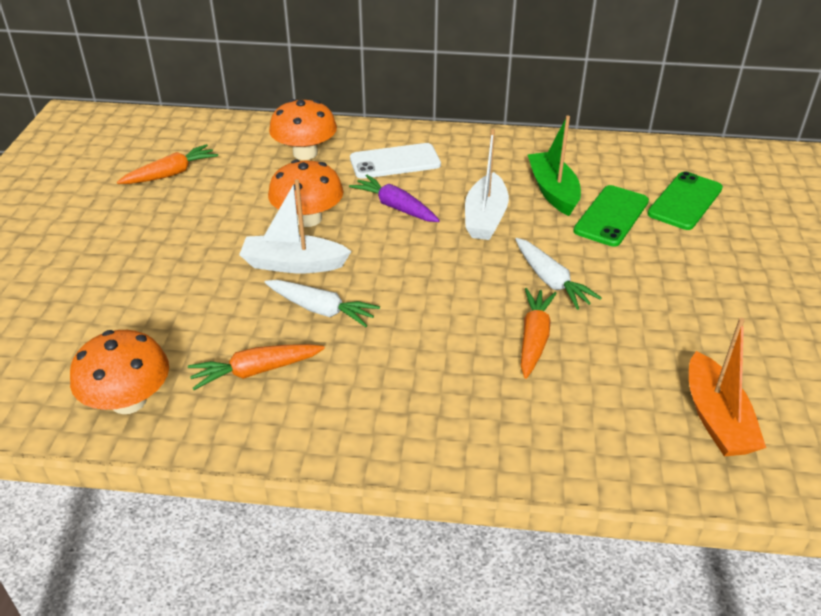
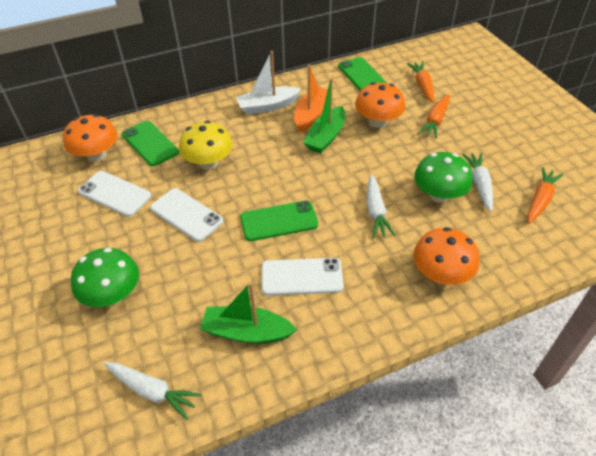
green boat: [528,115,581,216] = 1 -> [200,282,297,344] [303,78,345,154] = 2
green mushroom: none = 0 -> [71,248,139,307] [414,152,473,203] = 2
green phone: [573,185,649,247] [647,171,723,230] = 2 -> [122,121,179,166] [240,201,318,241] [338,57,387,91] = 3
purple carrot: [349,175,440,222] = 1 -> none = 0
white boat: [239,179,352,273] [465,129,509,240] = 2 -> [236,51,301,115] = 1
white carrot: [265,280,380,327] [515,238,602,310] = 2 -> [104,362,202,420] [367,174,396,238] [462,153,493,212] = 3
white phone: [350,143,441,179] = 1 -> [78,171,152,217] [150,188,223,242] [262,258,344,296] = 3
yellow mushroom: none = 0 -> [179,121,233,170] = 1

